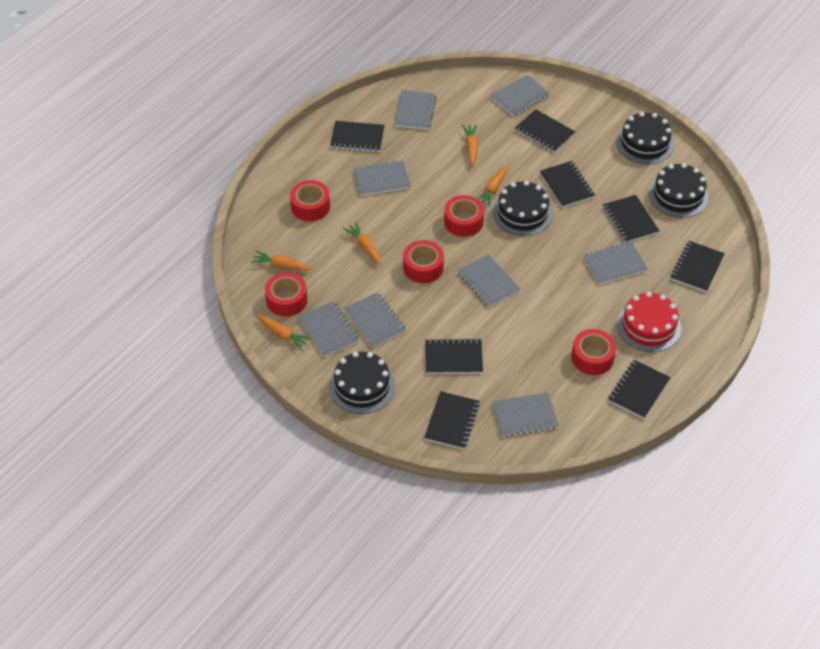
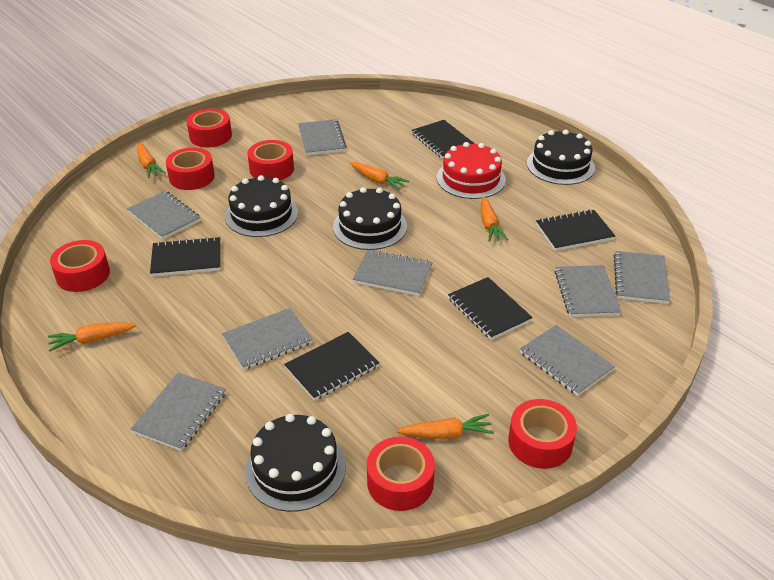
black notebook: [330,121,385,152] [424,391,480,449] [425,338,483,374] [515,109,575,153] [540,161,595,208] [603,195,659,243] [608,360,671,419] [671,241,725,292] = 8 -> [150,237,220,277] [284,332,379,401] [411,120,475,159] [448,277,533,340] [536,209,615,251] = 5
red tape: [265,272,307,317] [290,180,330,221] [403,240,444,283] [444,195,484,237] [571,329,616,375] = 5 -> [50,240,110,292] [166,148,215,190] [187,109,232,147] [247,140,294,181] [367,437,435,511] [508,399,577,469] = 6

